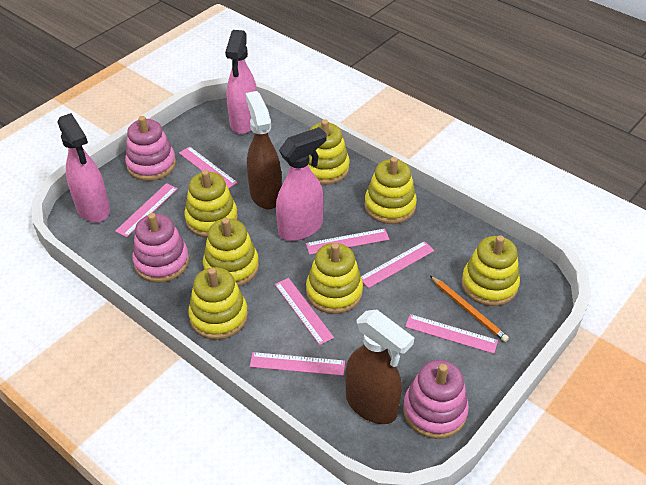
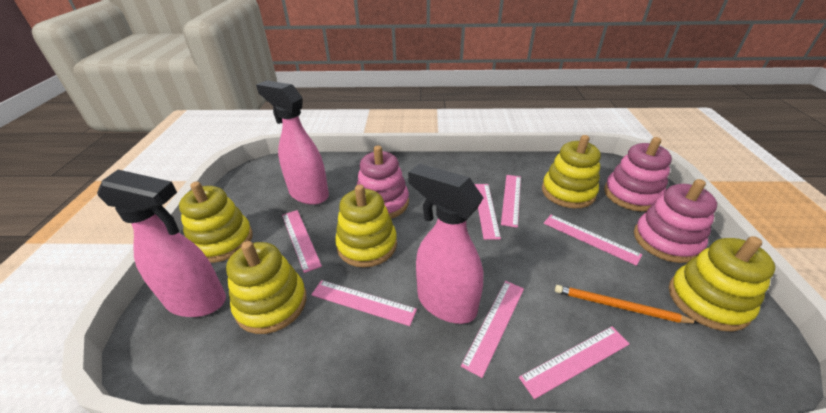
brown spray bottle: [245,91,282,209] [345,309,414,424] = 2 -> none = 0
yellow stacking toy: [184,170,238,237] [188,267,248,340] [203,218,259,287] [306,243,363,314] [308,120,350,185] [365,157,417,224] [462,235,520,306] = 7 -> [179,181,253,263] [226,241,307,334] [335,184,397,267] [542,135,601,208] [669,236,775,332] = 5

